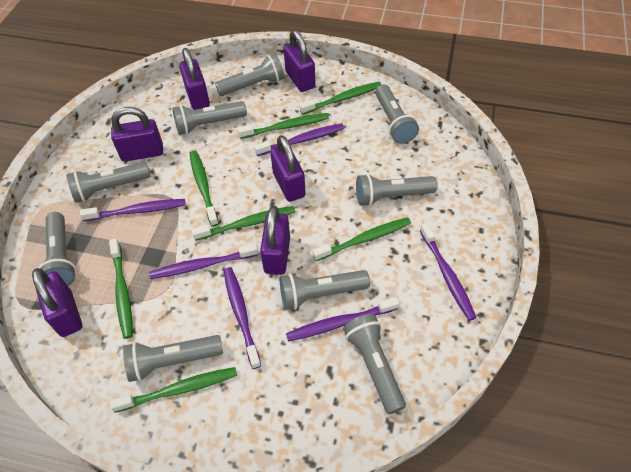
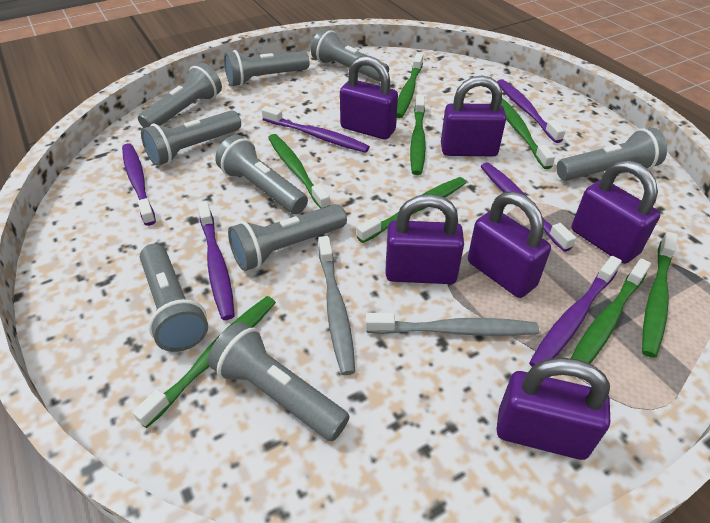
green toothbrush: [109,239,133,339] [110,367,237,413] [190,150,219,227] [192,206,295,241] [237,113,329,139] [300,82,381,115] [313,217,411,261] = 7 -> [132,296,276,428] [268,134,331,209] [357,177,466,243] [397,53,423,118] [410,95,426,175] [501,98,555,169] [571,258,651,363] [642,232,678,358] = 8
grey toothbrush: none = 0 -> [318,236,355,375] [366,313,539,336] = 2

